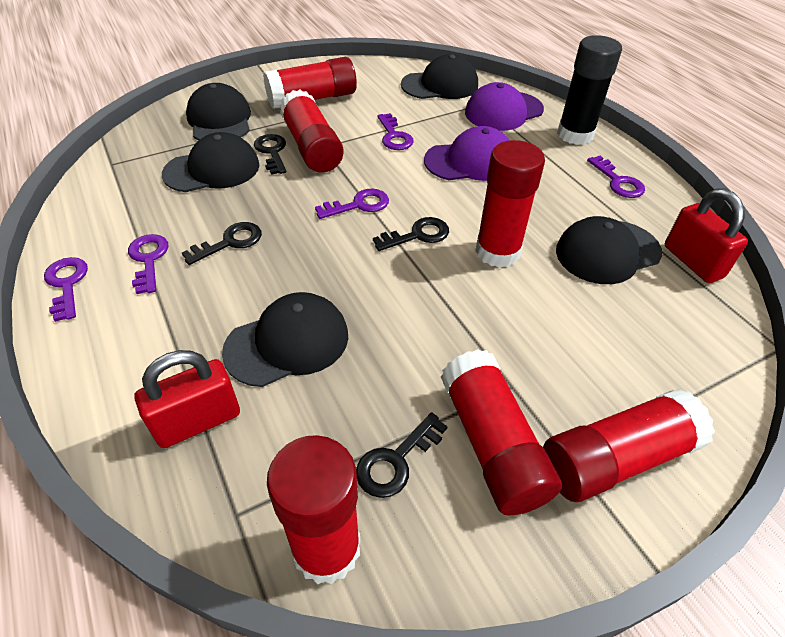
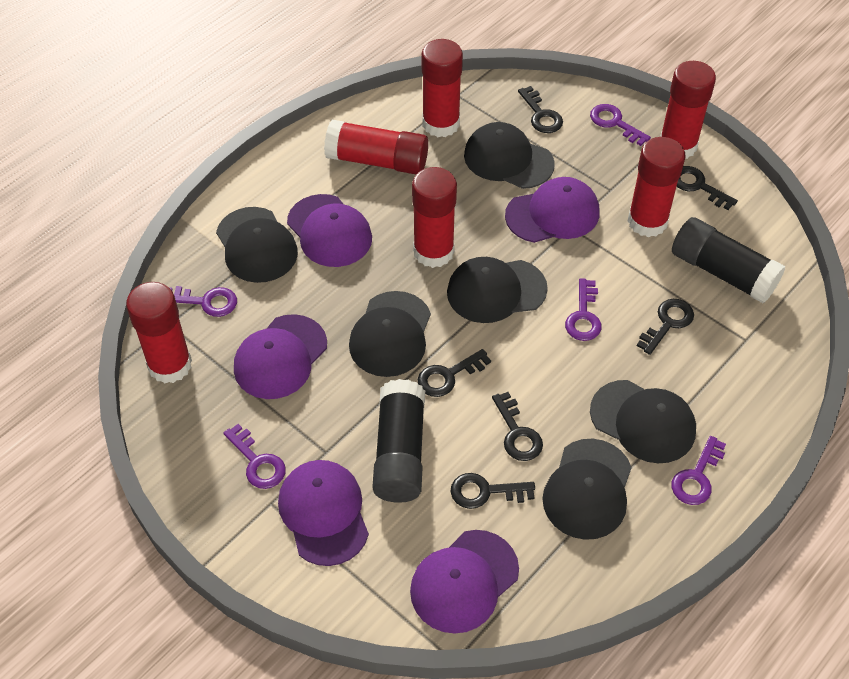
black cap: [162,132,260,192] [186,83,251,140] [222,292,348,387] [401,54,478,99] [556,216,662,284] = 5 -> [216,207,298,283] [349,291,431,377] [447,257,548,323] [464,122,555,189] [542,439,632,540] [590,380,696,463] = 6
black glue stick: [557,35,622,145] = 1 -> [372,379,425,503] [672,217,785,303] = 2
black key: [182,222,262,265] [254,134,286,175] [356,412,448,498] [373,217,449,251] = 4 -> [417,349,491,397] [451,473,535,509] [492,392,543,461] [518,86,563,133] [637,299,694,355] [677,166,738,210] = 6
purple cap: [424,126,510,181] [465,82,544,131] = 2 -> [234,314,327,399] [278,460,369,566] [287,194,372,267] [410,530,519,634] [505,177,599,243] = 5
red padlock: [135,350,240,448] [665,189,748,283] = 2 -> none = 0

